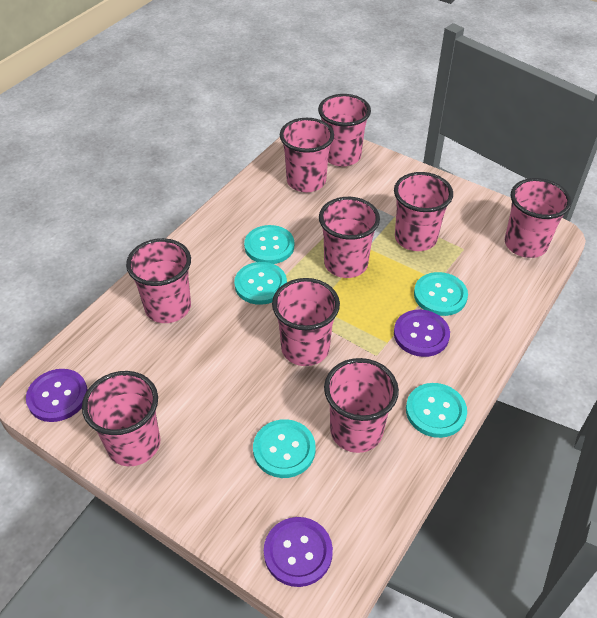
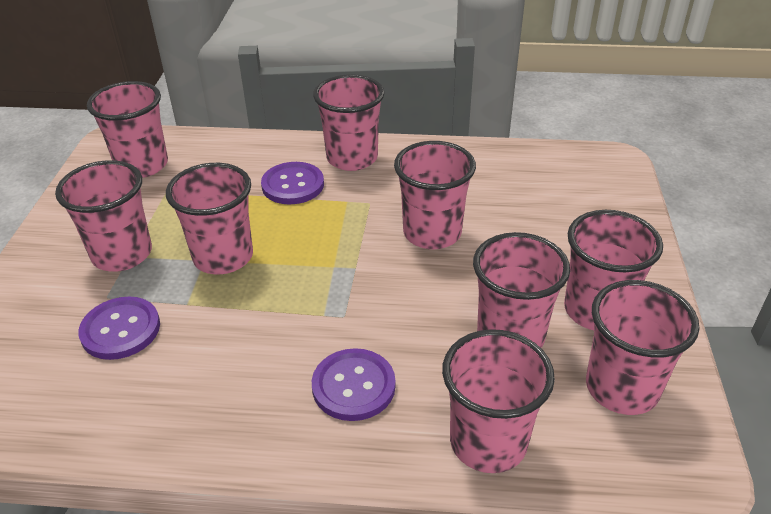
turquoise button: [234,262,287,305] [244,225,294,264] [253,419,316,478] [406,383,467,438] [414,272,468,316] = 5 -> none = 0

